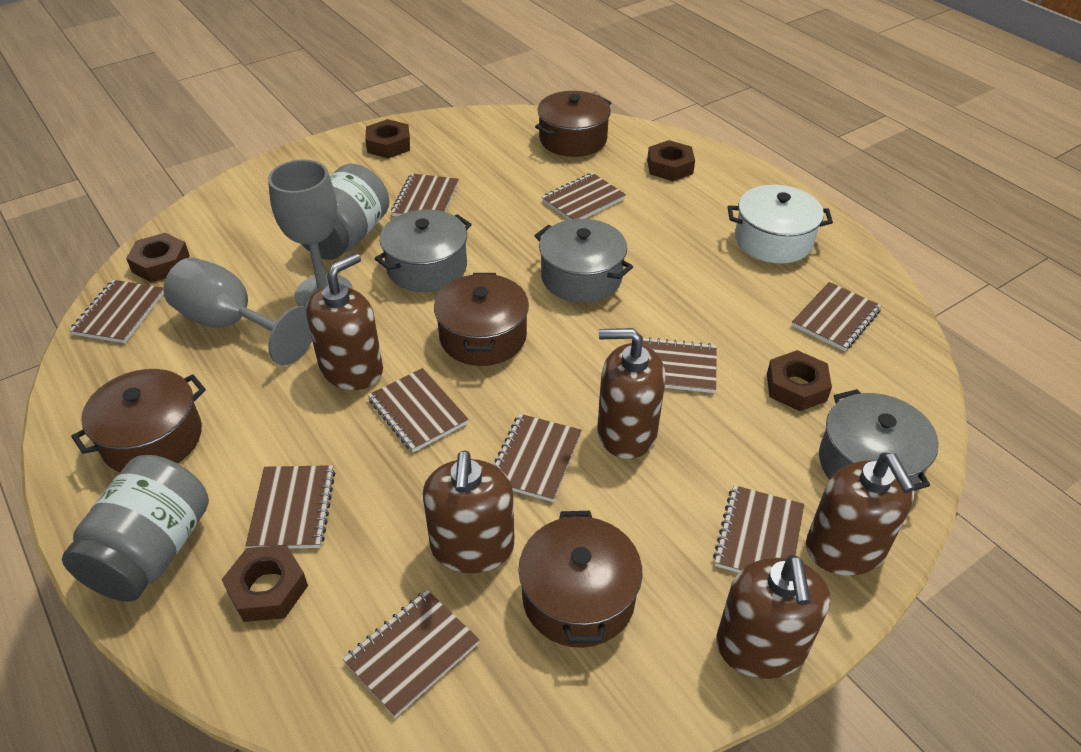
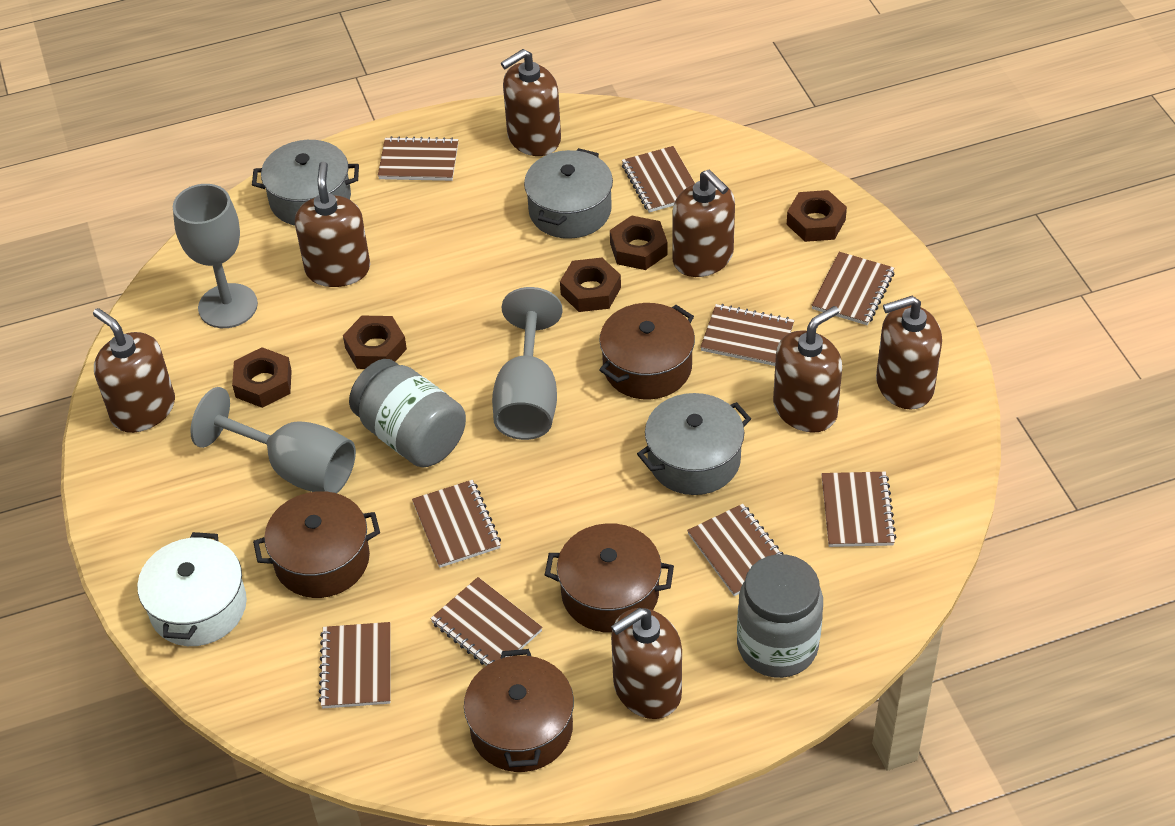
brown notebook: [69,280,164,343] [245,465,336,549] [343,590,480,718] [368,368,469,452] [391,173,459,216] [494,414,582,502] [542,173,626,220] [642,337,717,393] [713,485,805,573] [792,282,882,351] = 10 -> [319,622,391,709] [378,136,458,181] [412,480,501,568] [430,577,543,666] [622,146,695,213] [687,504,784,596] [700,304,794,366] [812,252,895,325] [821,472,897,547] = 9
brown soap dispenser: [306,253,383,390] [423,450,515,573] [598,328,666,459] [716,555,830,679] [806,453,915,576] = 5 -> [93,308,175,433] [295,162,370,287] [501,49,561,156] [611,608,682,719] [672,170,735,277] [773,306,843,433] [876,296,942,409] = 7
grey goblet: [164,257,312,365] [268,159,353,307] = 2 -> [173,184,258,328] [190,387,356,493] [492,287,562,440] = 3

